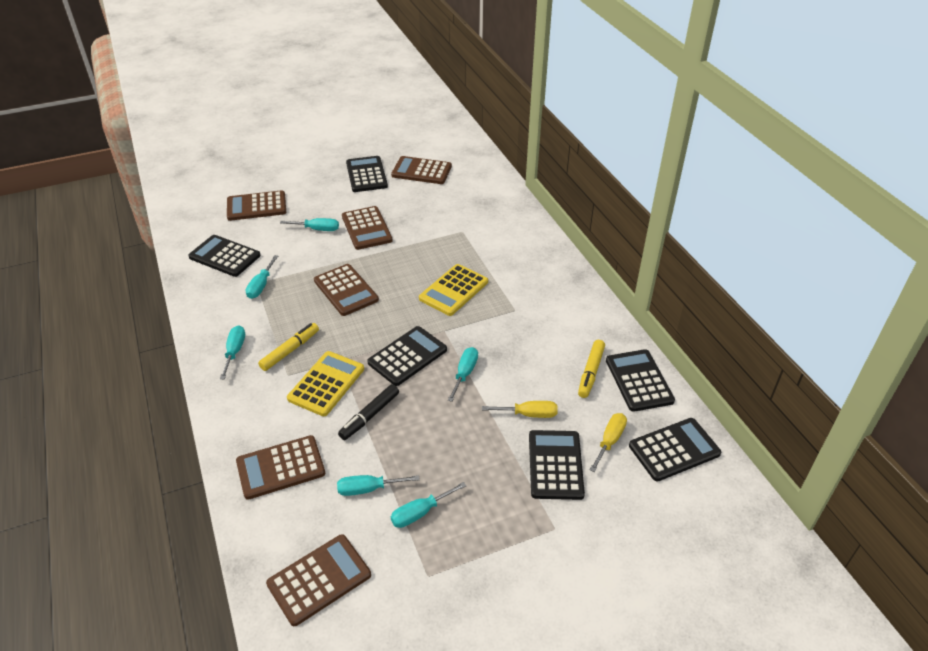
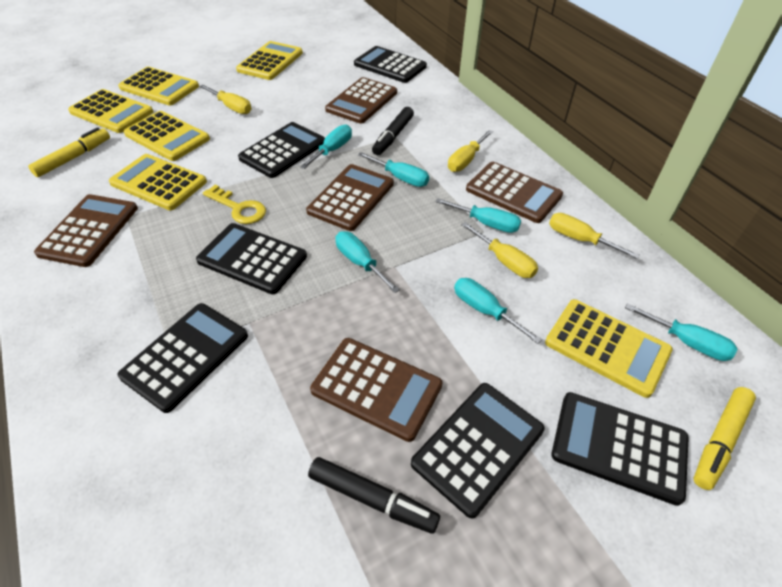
black marker: [338,384,399,440] = 1 -> [308,457,440,534] [372,107,414,155] = 2
brown calculator: [227,190,286,221] [236,435,325,500] [266,534,371,626] [314,264,379,316] [342,206,393,250] [391,156,452,184] = 6 -> [34,194,138,267] [306,164,394,231] [310,338,442,442] [325,77,397,124] [466,162,563,223] = 5
yellow calculator: [287,351,364,416] [419,264,488,316] = 2 -> [68,89,154,133] [109,154,207,210] [118,67,199,105] [124,111,210,161] [236,41,303,80] [545,299,673,398] = 6
yellow key: none = 0 -> [203,185,266,224] = 1
yellow screwdriver: [482,401,558,418] [590,413,627,472] = 2 -> [199,85,251,114] [448,130,493,172] [461,222,538,278] [549,213,639,259] = 4

